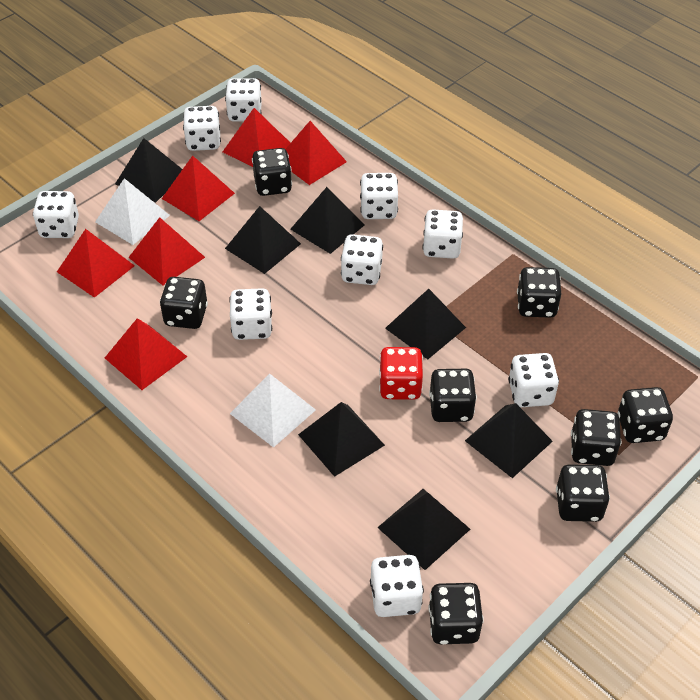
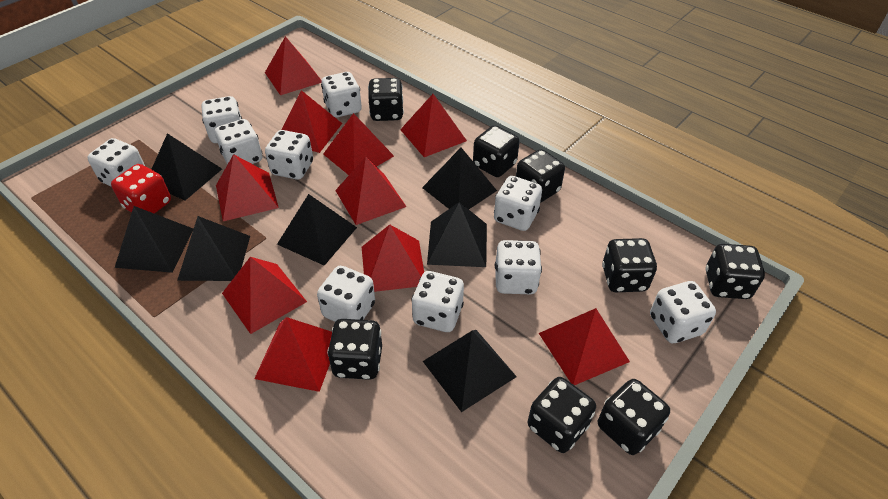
red pyramid: [57,229,135,298] [105,318,187,390] [128,217,205,286] [162,156,235,221] [223,108,290,167] [285,121,347,185] = 6 -> [216,154,279,221] [222,257,307,334] [254,317,332,392] [265,36,322,95] [281,90,342,153] [323,113,394,175] [335,157,406,225] [362,224,424,292] [400,94,467,157] [539,308,630,385] = 10
white dice: [33,191,79,238] [183,106,221,151] [225,78,262,122] [229,288,272,340] [341,234,383,285] [360,173,398,219] [370,555,424,617] [422,209,463,259] [508,353,559,407] = 9 -> [87,138,145,186] [202,96,242,143] [215,119,262,165] [265,130,313,180] [317,266,375,322] [321,72,362,118] [411,271,464,332] [494,176,542,231] [495,240,542,294] [650,281,716,343] = 10
white pyramid: [95,178,170,245] [230,373,316,448] = 2 -> none = 0

